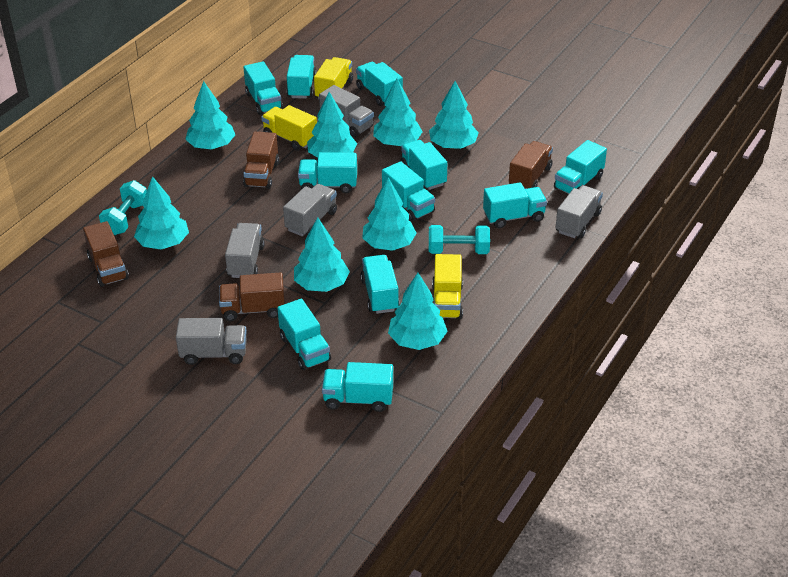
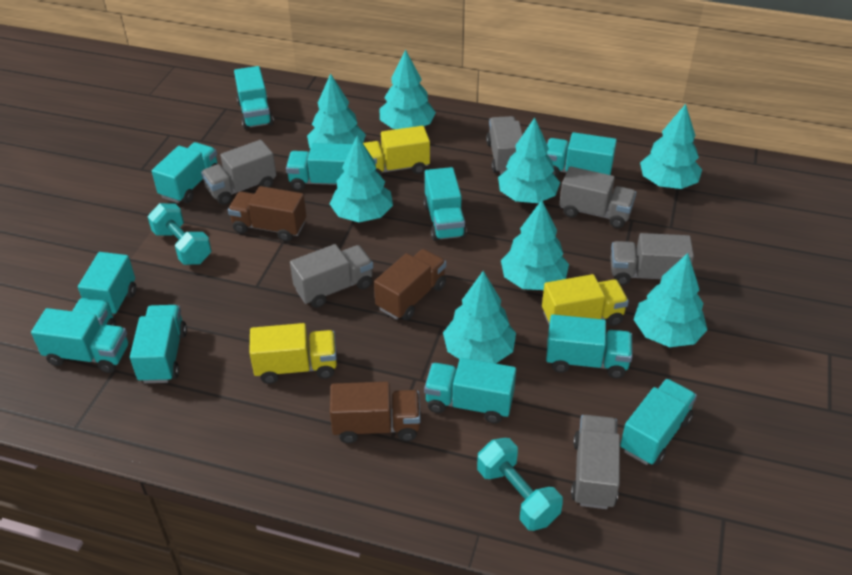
brown truck: [83,221,129,287] [219,272,285,321] [243,132,279,189] [509,141,553,189] = 4 -> [228,186,306,242] [330,382,420,443] [374,249,446,320] = 3
grey truck: [176,318,247,365] [225,223,265,278] [283,184,337,236] [319,85,374,137] [556,185,603,239] = 5 -> [201,140,276,205] [290,244,373,308] [486,116,523,174] [559,166,636,228] [571,415,620,509] [610,233,694,285] = 6

